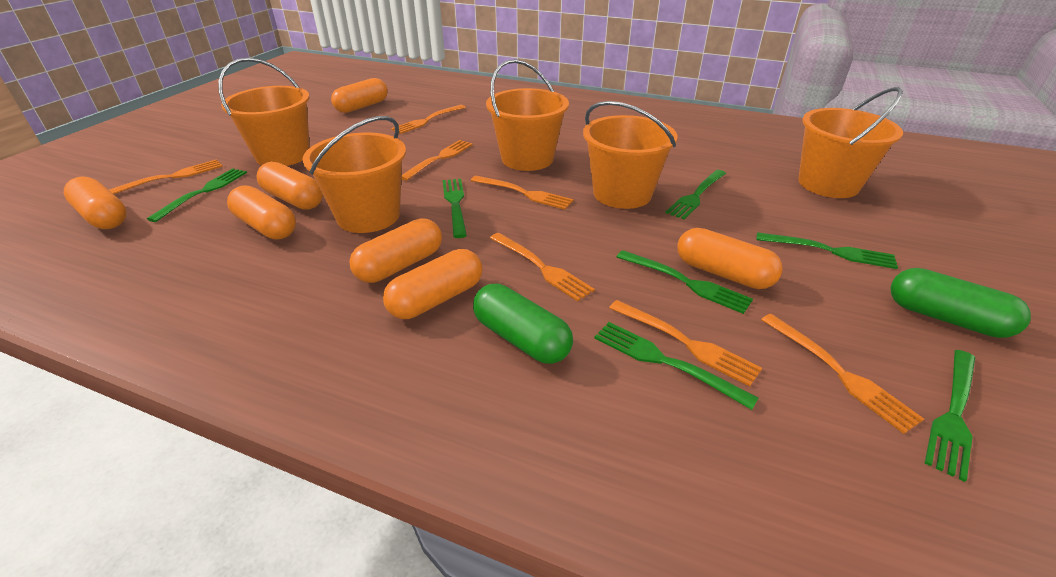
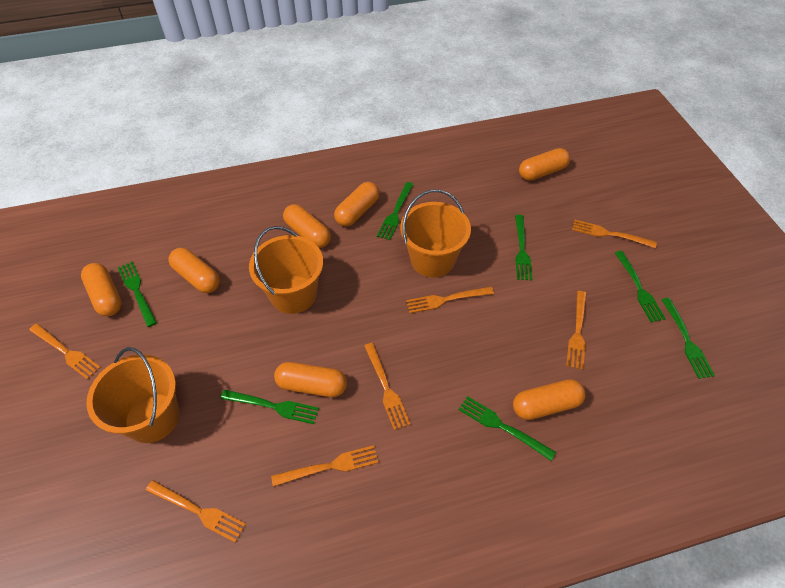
green capsule: [473,284,573,364] [890,268,1031,338] = 2 -> none = 0
orange bucket: [218,58,310,166] [302,116,406,233] [486,59,569,171] [583,101,678,209] [798,87,903,198] = 5 -> [86,347,179,443] [249,226,323,314] [400,190,471,277] = 3

